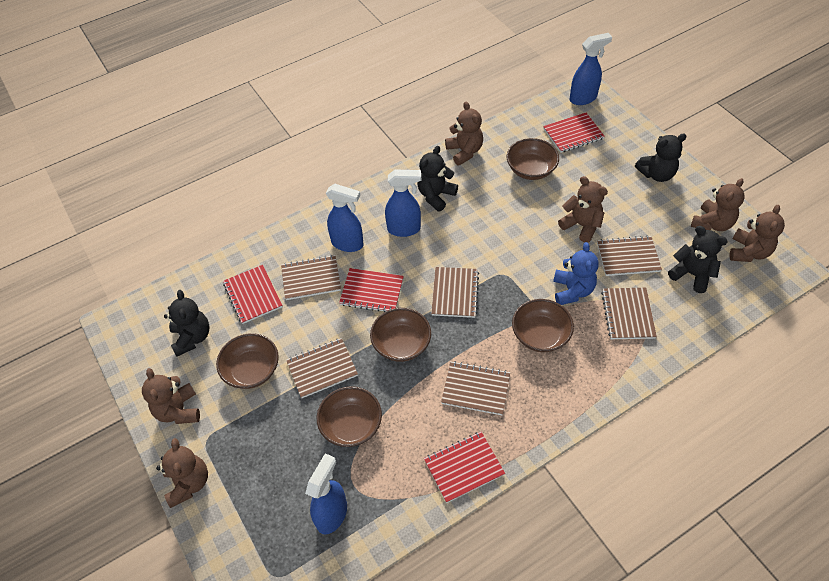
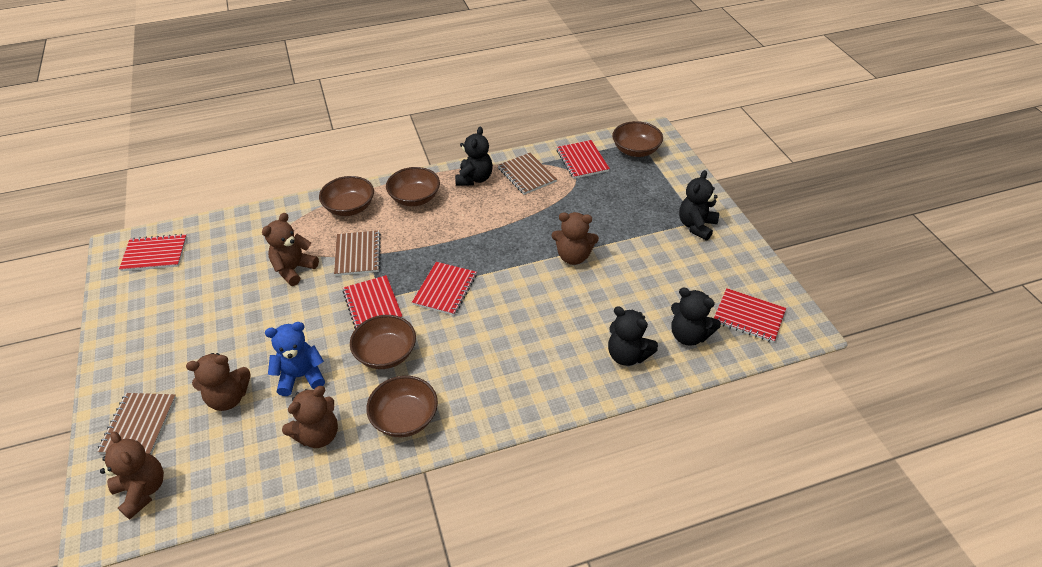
blue spray bottle: [305,453,347,535] [326,184,364,252] [385,169,421,237] [570,33,612,105] = 4 -> none = 0
brown notebook: [281,255,341,300] [286,338,358,398] [431,267,479,318] [441,361,510,415] [597,236,662,276] [601,288,657,339] = 6 -> [97,393,176,455] [334,230,381,276] [498,153,557,195] = 3
brown teddy bear: [142,368,200,424] [156,438,208,508] [445,102,483,166] [558,176,608,243] [691,178,745,231] [729,205,785,262] = 6 -> [100,432,164,519] [186,353,251,411] [262,213,319,286] [282,386,338,448] [552,212,599,265] = 5
red notebook: [223,265,283,324] [339,268,404,312] [424,432,505,503] [543,113,605,153] = 4 -> [119,234,187,271] [342,275,402,329] [412,262,477,315] [556,140,610,179] [714,288,786,343] = 5

